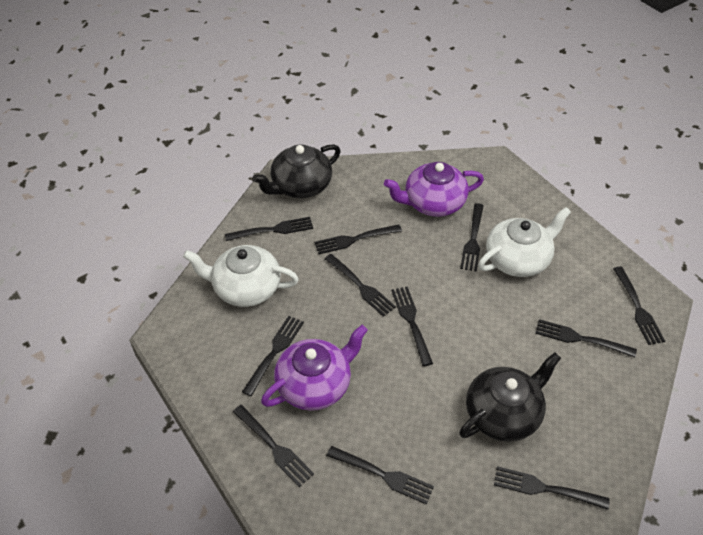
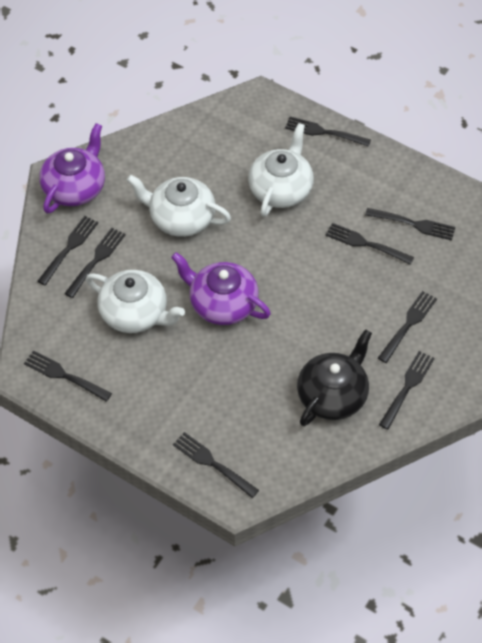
black fork: [225,217,313,241] [233,405,314,487] [242,316,304,396] [314,225,402,254] [325,254,396,317] [327,446,434,505] [391,286,433,366] [460,203,484,272] [494,466,610,510] [535,319,637,357] [613,266,665,345] = 11 -> [24,351,112,402] [37,216,98,286] [64,228,125,298] [173,432,259,498] [285,116,371,147] [326,223,414,265] [365,208,455,240] [378,291,437,363] [379,351,435,430] = 9
black teapot: [252,144,341,198] [459,352,561,442] = 2 -> [297,329,372,426] = 1
white teapot: [183,245,299,307] [478,207,571,277] = 2 -> [86,270,185,333] [127,175,231,237] [248,123,314,217] = 3

